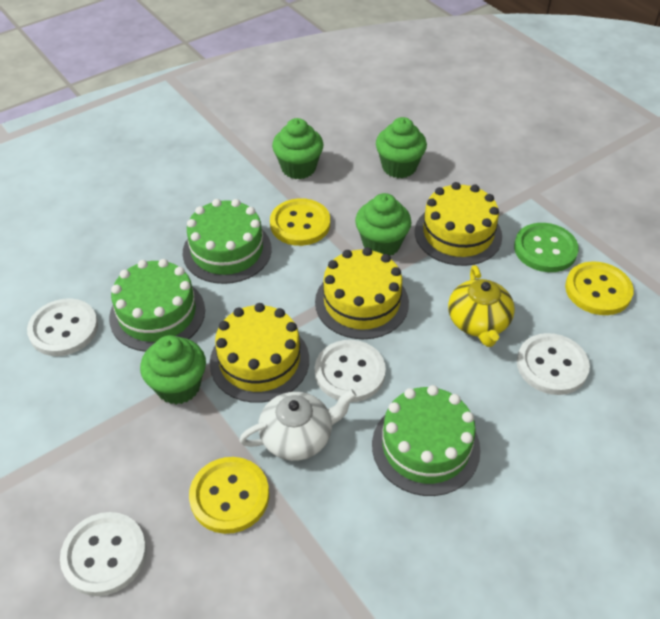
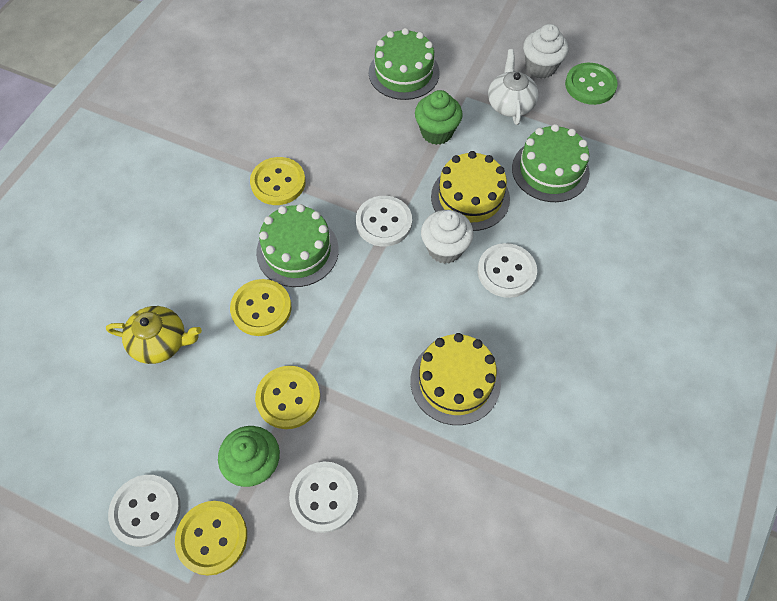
green cupcake: [140,335,206,404] [272,118,324,179] [355,193,411,256] [376,117,427,178] = 4 -> [218,426,280,487] [415,90,463,145] = 2
white cupcake: none = 0 -> [421,210,474,264] [523,24,569,78] = 2
yellow button: [189,457,269,534] [270,198,330,246] [565,261,634,315] = 3 -> [175,501,247,576] [230,279,292,336] [250,157,306,205] [255,366,320,429] = 4
yellow cake: [210,303,309,403] [315,247,409,339] [415,182,502,266] = 3 -> [411,333,501,425] [431,151,510,231] = 2

